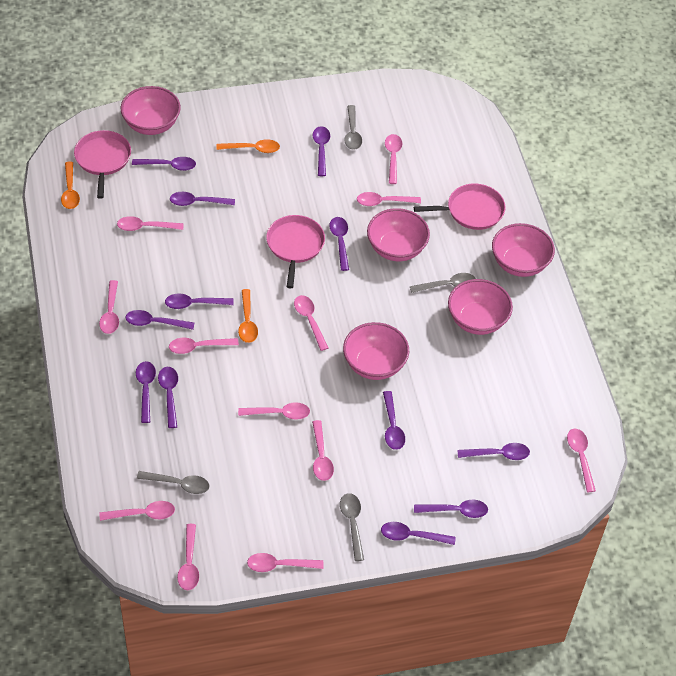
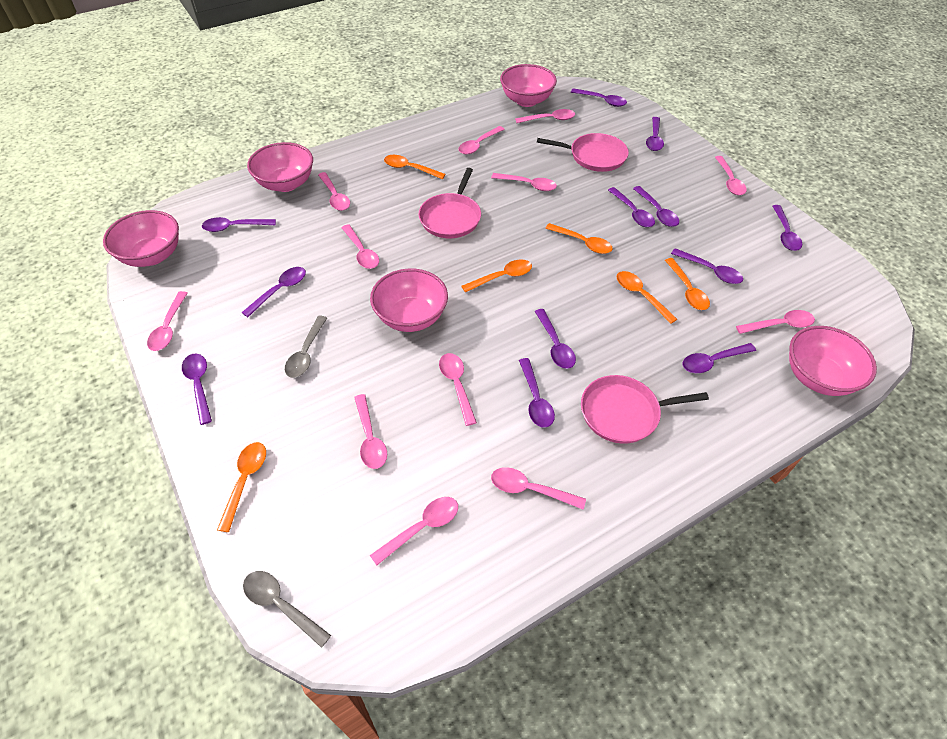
grey spoon: [137,471,209,494] [340,493,364,561] [344,105,362,150] [410,273,476,293] = 4 -> [243,571,331,648] [285,316,327,378] = 2
orange spoon: [61,161,80,209] [216,139,280,153] [238,289,258,343] = 3 -> [217,442,266,532] [384,155,446,179] [461,259,532,292] [545,223,613,254] [617,271,677,324] [665,258,710,310] = 6

